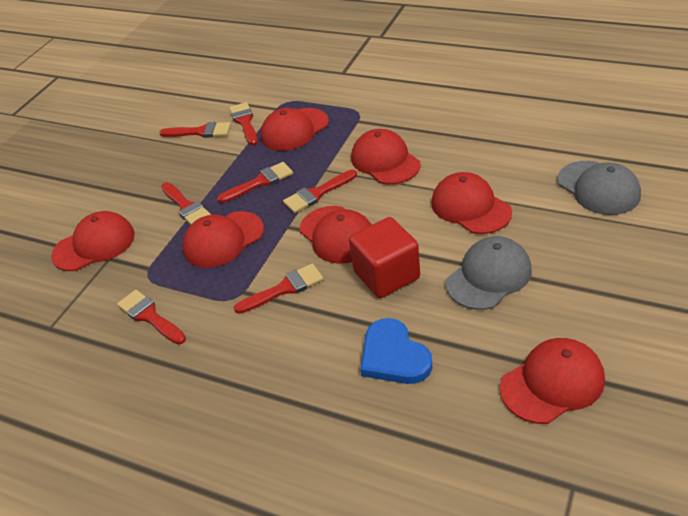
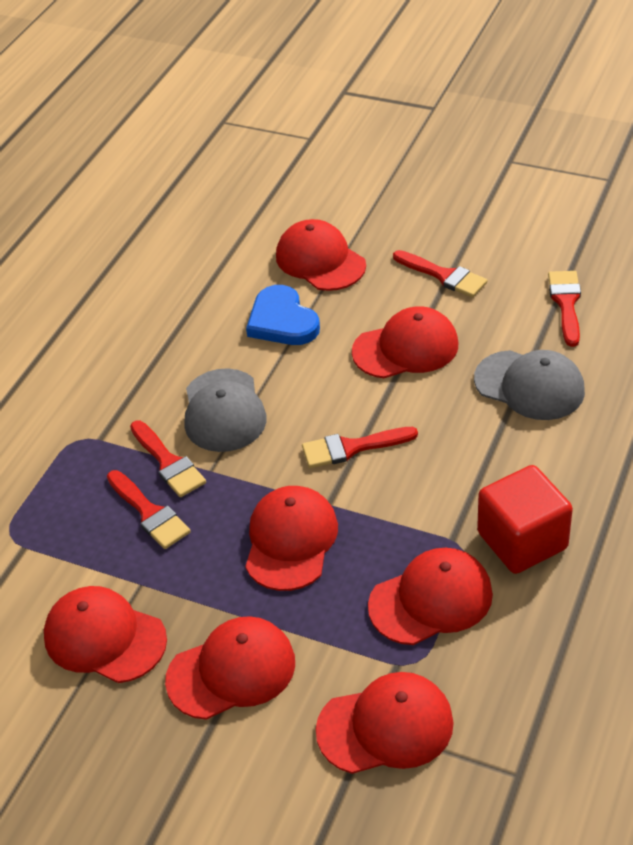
red brush: [117,290,186,345] [159,122,231,138] [161,182,211,225] [217,162,293,203] [229,102,258,145] [234,263,324,314] [283,170,357,213] = 7 -> [107,470,191,549] [130,421,206,497] [302,427,418,468] [393,250,487,297] [548,271,581,347] = 5

